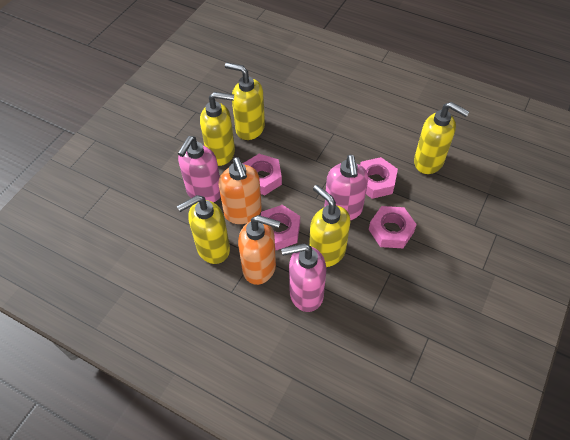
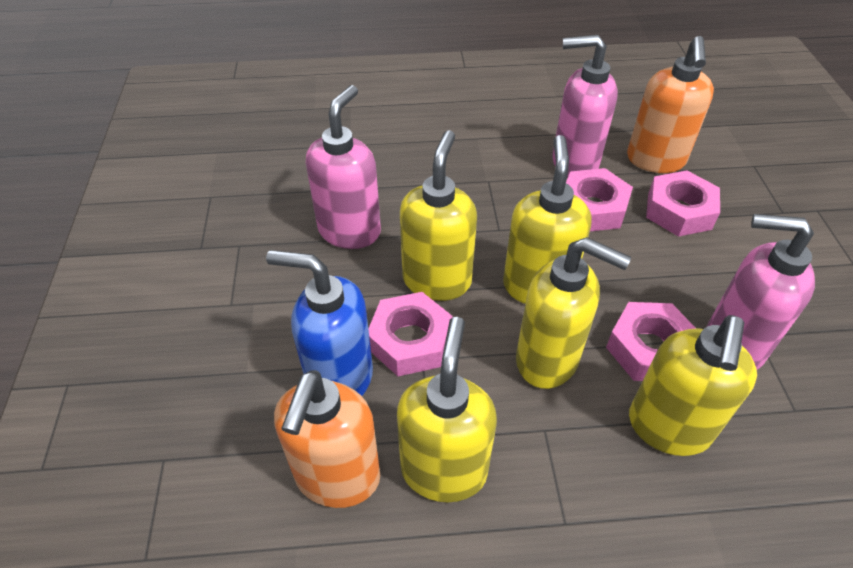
blue soap dispenser: none = 0 -> [266,250,373,396] = 1

